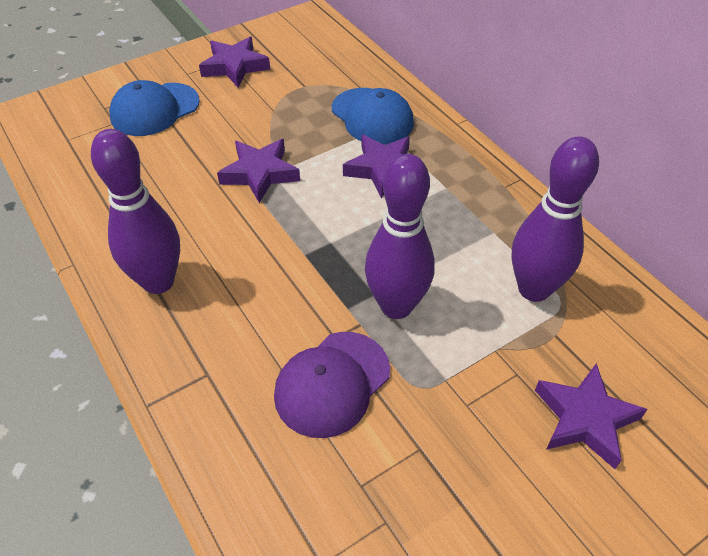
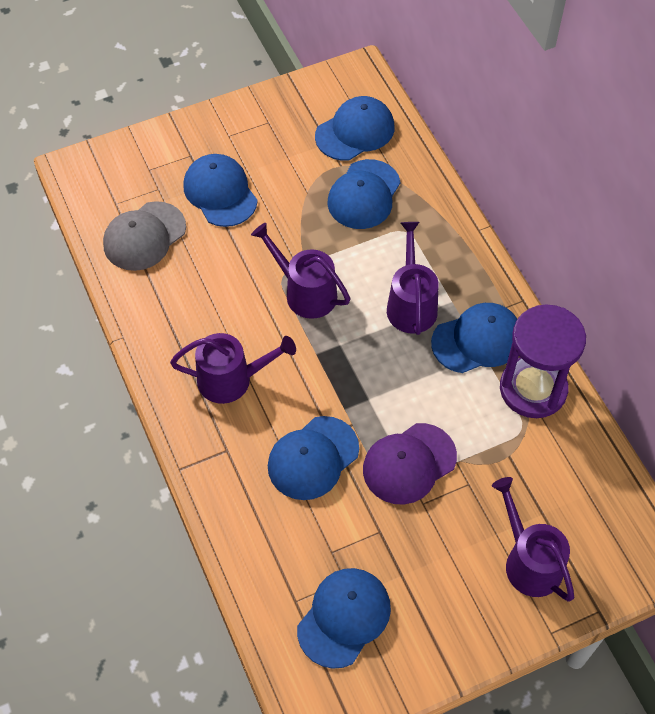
blue cap: [109,80,200,136] [332,88,414,145] = 2 -> [183,154,258,227] [268,416,359,500] [297,568,391,669] [315,96,395,161] [327,159,401,229] [431,303,517,373] = 6
grey cap: none = 0 -> [103,201,186,271] = 1
purple bowling pin: [91,129,180,294] [365,154,435,319] [512,137,599,302] = 3 -> none = 0
purple hourglass: none = 0 -> [500,304,586,418] = 1
purple star: [199,37,270,87] [217,139,300,203] [343,134,410,199] [535,363,648,469] = 4 -> none = 0
purple watering can: none = 0 -> [170,333,296,404] [251,223,350,319] [387,222,439,335] [492,477,574,602] = 4

